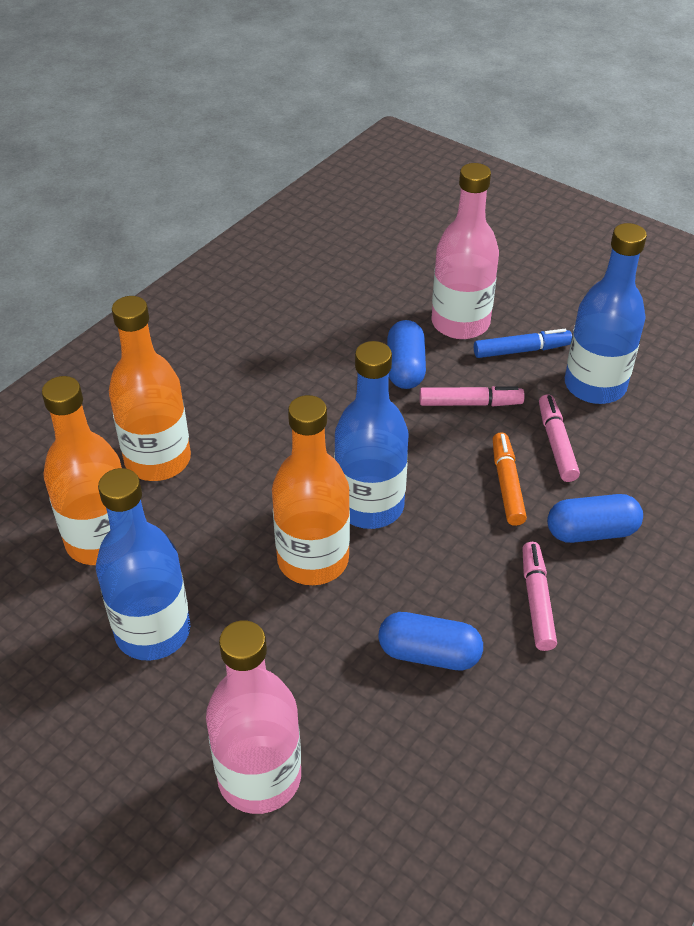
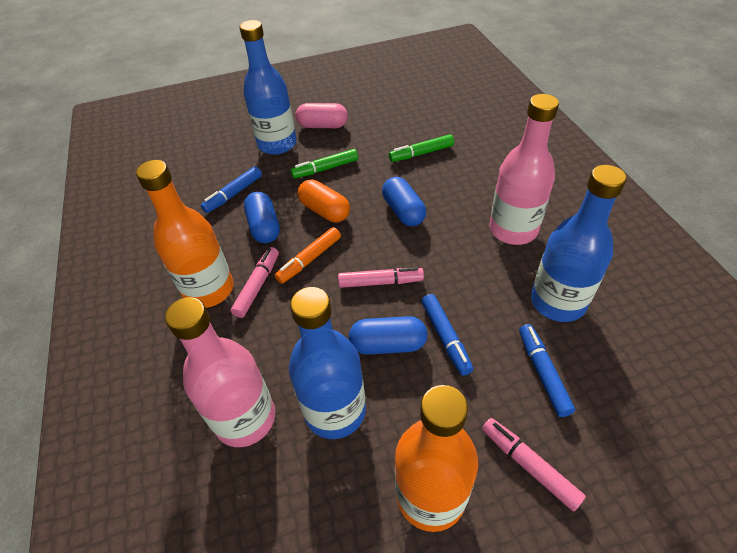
blue marker: [474,329,572,358] = 1 -> [201,166,262,213] [421,294,473,376] [519,324,575,417] = 3
green marker: none = 0 -> [290,149,358,179] [389,134,454,162] = 2
orange bottle: [42,376,122,565] [109,296,191,481] [272,395,350,585] = 3 -> [136,160,233,308] [395,385,478,532] = 2
orange capsule: none = 0 -> [298,179,350,223] = 1
pink capsule: none = 0 -> [295,103,348,128] = 1

